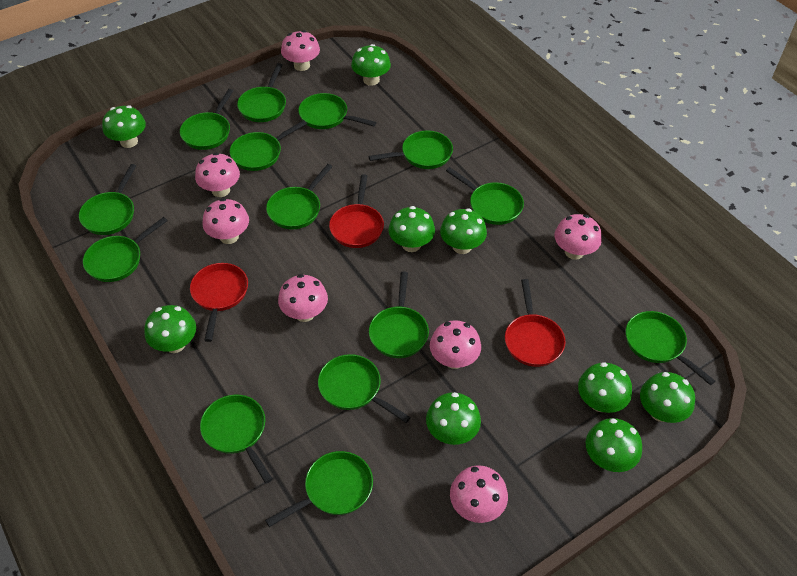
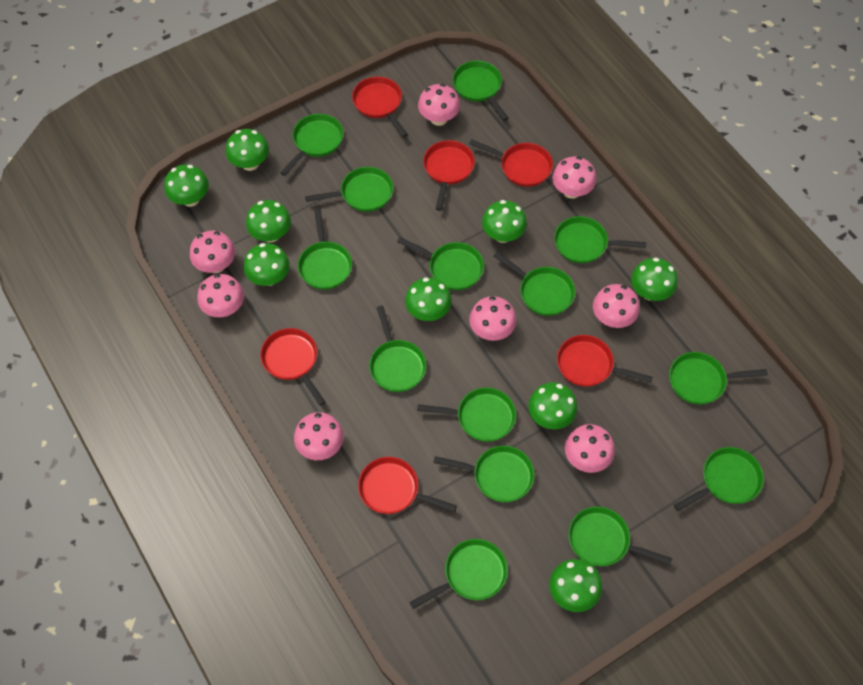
pink mushroom: [195,153,240,197] [202,198,249,244] [278,274,328,322] [281,30,320,71] [430,320,481,369] [450,465,508,523] [555,214,602,260] = 7 -> [190,231,235,273] [197,274,244,317] [294,412,344,460] [418,84,460,126] [469,296,517,341] [552,156,596,199] [565,424,615,473] [593,284,640,328] = 8
red pan: [190,263,248,342] [329,174,384,248] [505,279,566,367] = 3 -> [260,328,325,406] [352,77,408,137] [358,457,457,514] [423,140,475,211] [469,139,553,187] [557,335,653,387] = 6

